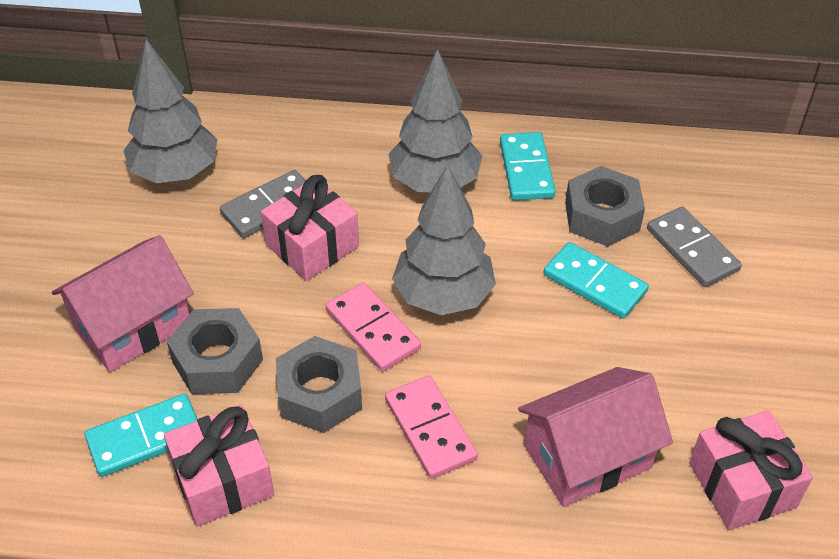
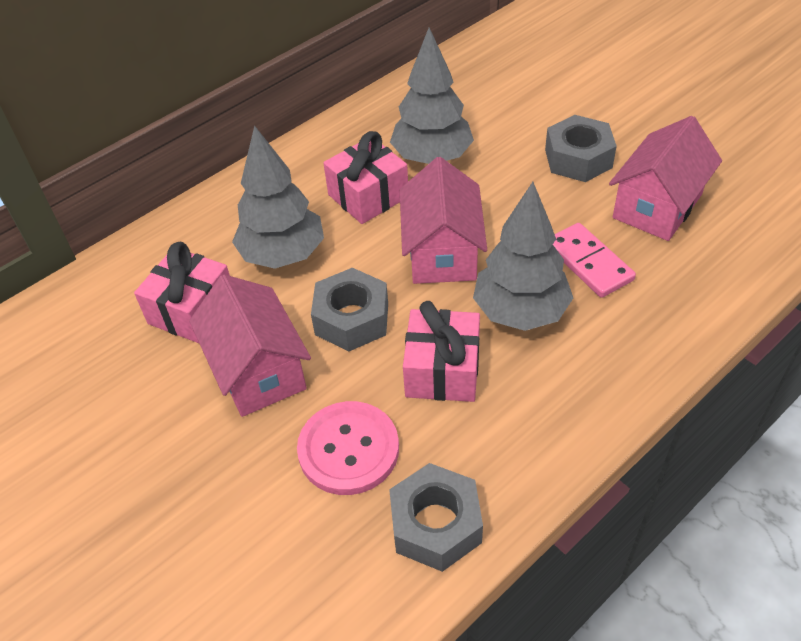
grey domino: [220,170,306,238] [647,207,742,287] = 2 -> none = 0
pink button: none = 0 -> [297,401,399,495] = 1
pink domino: [326,283,421,371] [385,376,478,479] = 2 -> [553,223,636,298] = 1
pink house: [52,235,194,372] [518,367,673,507] = 2 -> [189,274,311,417] [400,157,487,284] [609,116,722,241] = 3
turquoise domino: [85,394,197,477] [500,132,556,200] [544,242,649,319] = 3 -> none = 0

